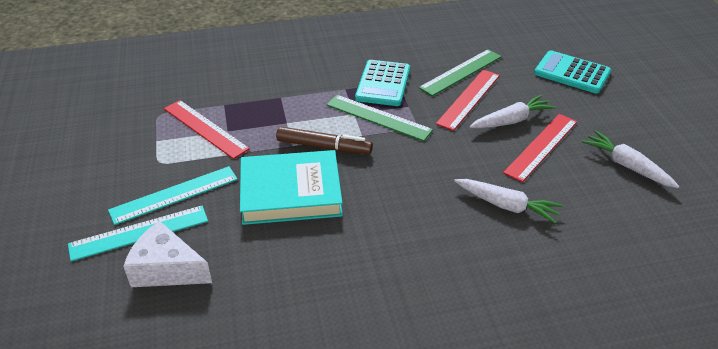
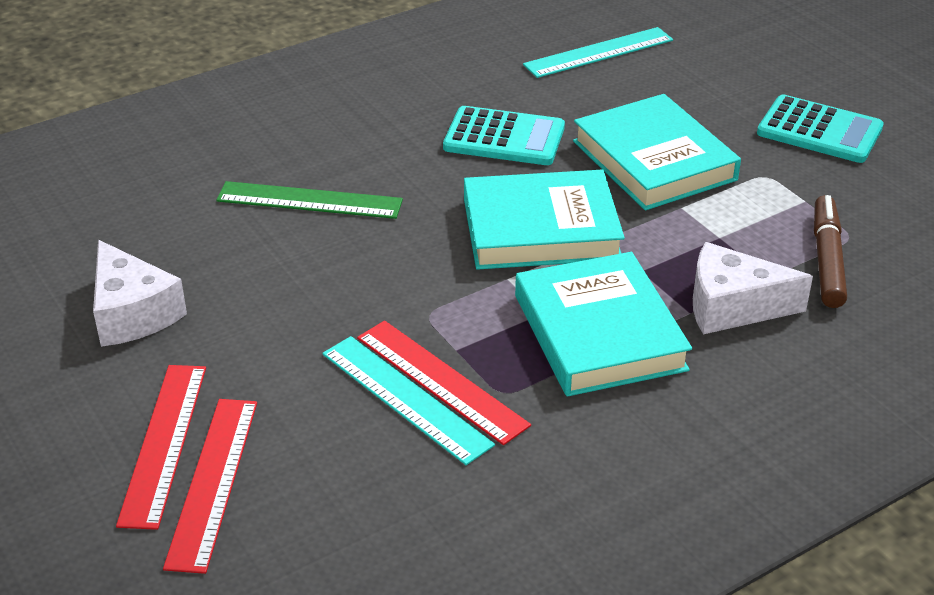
green ruler: [326,95,433,141] [419,49,502,96] = 2 -> [216,181,403,219] = 1
turquoise book: [240,150,343,225] = 1 -> [464,169,625,270] [515,252,692,396] [573,94,741,210] = 3
white carrot: [454,179,563,224] [469,95,556,128] [582,131,680,188] = 3 -> none = 0
white cheese: [123,221,212,287] = 1 -> [93,240,187,347] [693,242,813,334] = 2

